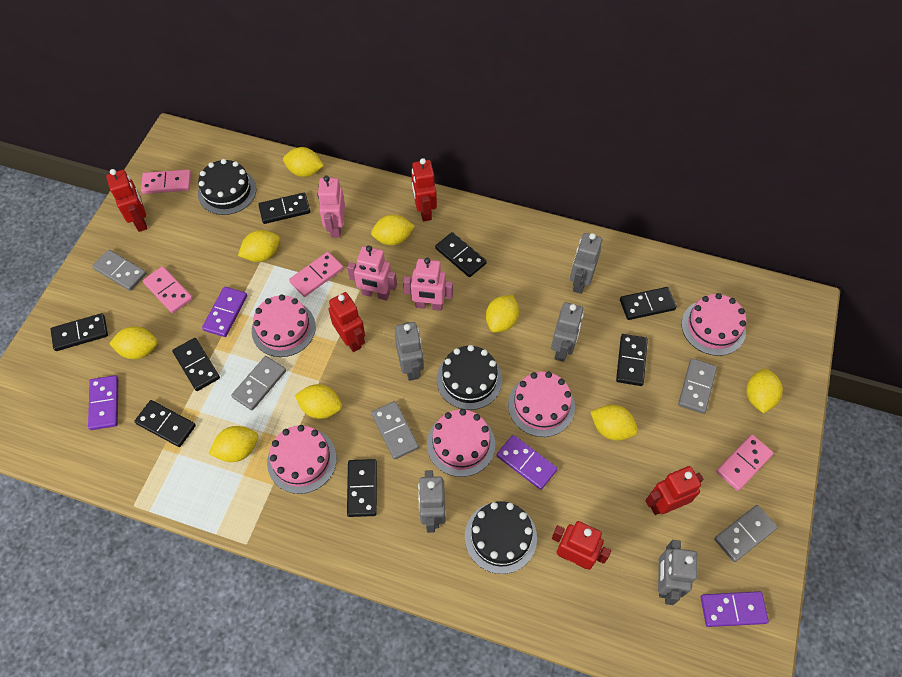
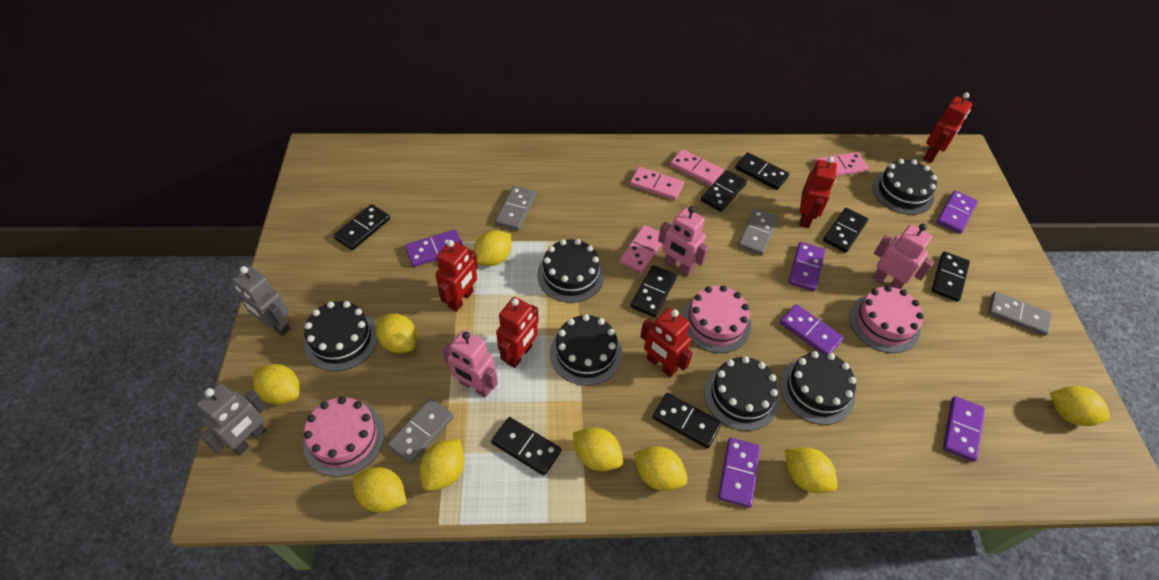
black cake: [198,159,256,215] [437,345,502,410] [465,501,537,574] = 3 -> [304,301,378,371] [537,239,604,303] [550,314,622,386] [704,356,779,431] [780,351,856,425] [872,159,937,215] = 6
grey domino: [92,250,147,291] [231,356,286,410] [371,401,419,460] [678,358,717,414] [714,505,778,562] = 5 -> [387,398,454,464] [495,186,536,231] [738,209,778,255] [988,292,1052,336] = 4
grey robot: [395,322,424,381] [418,470,445,533] [551,302,584,362] [570,233,602,294] [658,540,697,605] = 5 -> [196,384,267,455] [232,266,291,336] = 2
pink cake: [252,295,316,357] [267,425,337,494] [427,409,495,477] [508,372,575,437] [682,293,747,356] = 5 -> [303,396,385,477] [682,285,751,353] [849,286,924,353] = 3
purple domino: [88,375,118,430] [202,287,247,337] [496,435,558,490] [701,591,769,627] = 4 -> [405,229,463,267] [718,438,760,508] [780,304,844,353] [788,242,825,291] [936,190,978,234] [943,396,985,462] = 6

